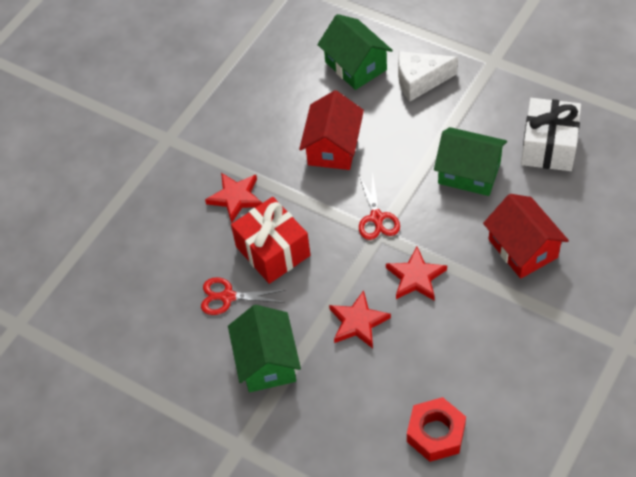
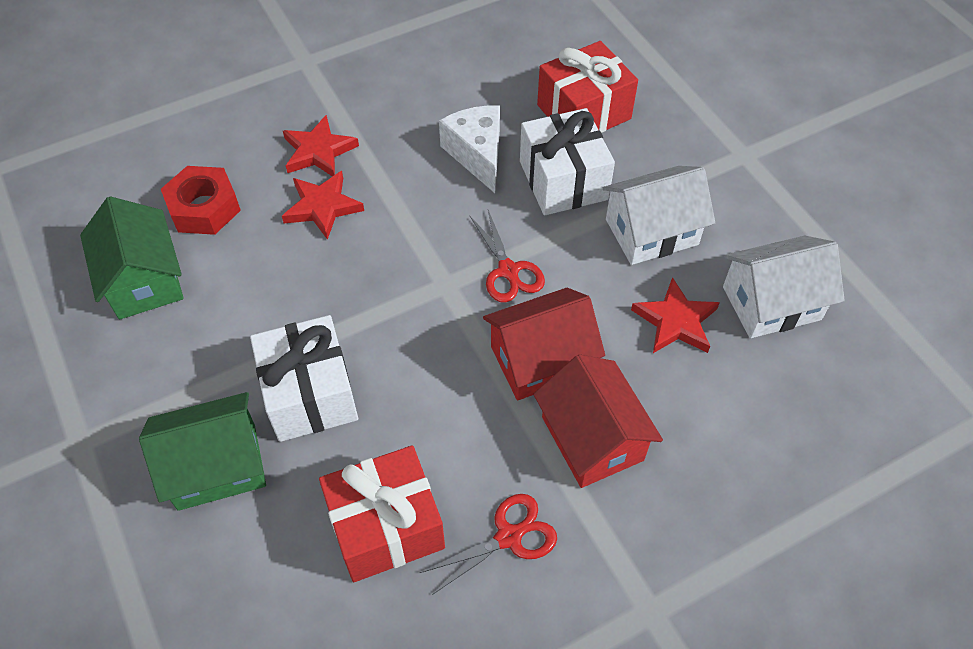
green house: [228,305,301,392] [317,14,393,90] [434,127,507,196] = 3 -> [80,196,184,320] [139,392,266,511] = 2
red gift: [231,197,310,284] = 1 -> [319,445,445,582] [537,41,638,133] = 2
white gift: [521,98,581,171] = 1 -> [250,315,358,442] [520,108,615,215] = 2
white house: none = 0 -> [603,166,715,265] [723,235,845,338] = 2

